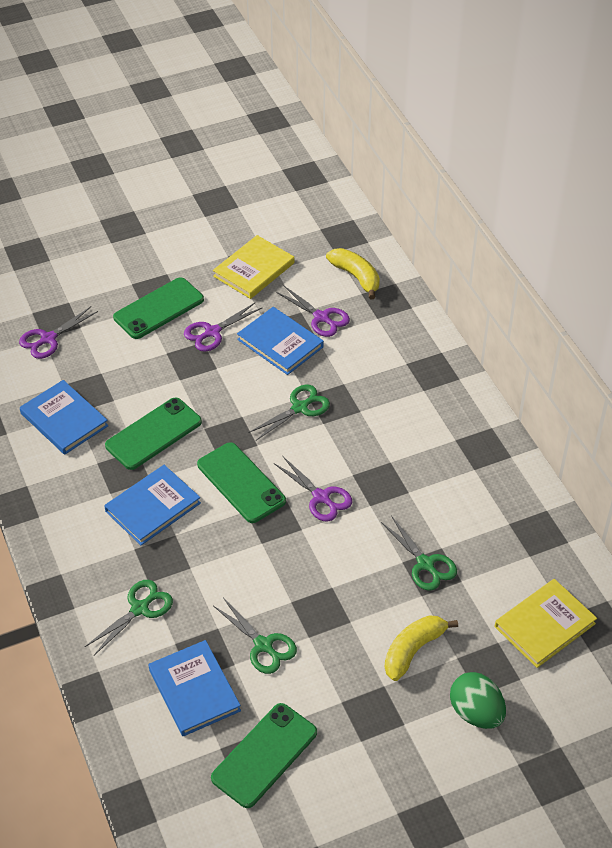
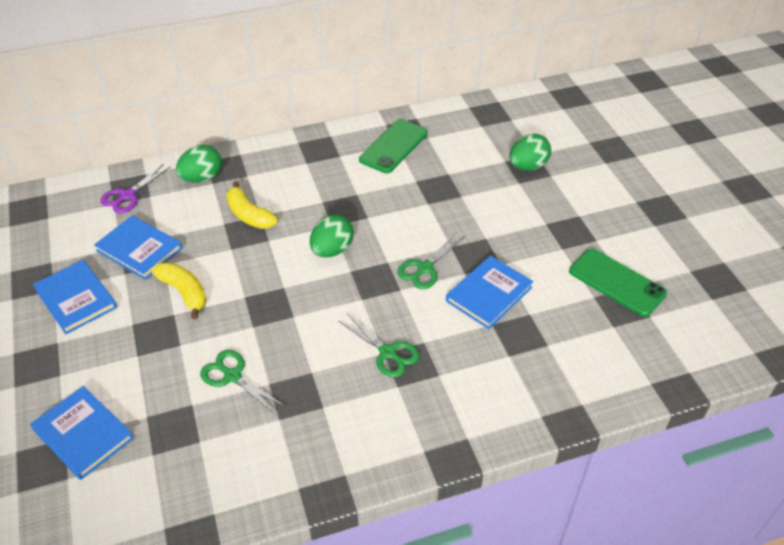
green egg: [450,672,506,729] = 1 -> [176,145,222,182] [310,215,354,257] [510,134,551,171] = 3
green phone: [105,397,202,470] [113,277,204,339] [197,442,286,523] [211,703,317,808] = 4 -> [359,119,428,173] [569,249,667,317] = 2
green scissors: [85,580,173,655] [214,598,297,674] [248,384,330,441] [381,516,457,591] = 4 -> [200,350,284,414] [339,313,419,377] [397,234,464,289] = 3
purple scissors: [19,307,98,359] [184,302,262,352] [274,457,352,521] [276,285,350,337] = 4 -> [100,164,170,213] = 1
yellow book: [213,235,294,299] [495,579,597,668] = 2 -> none = 0

